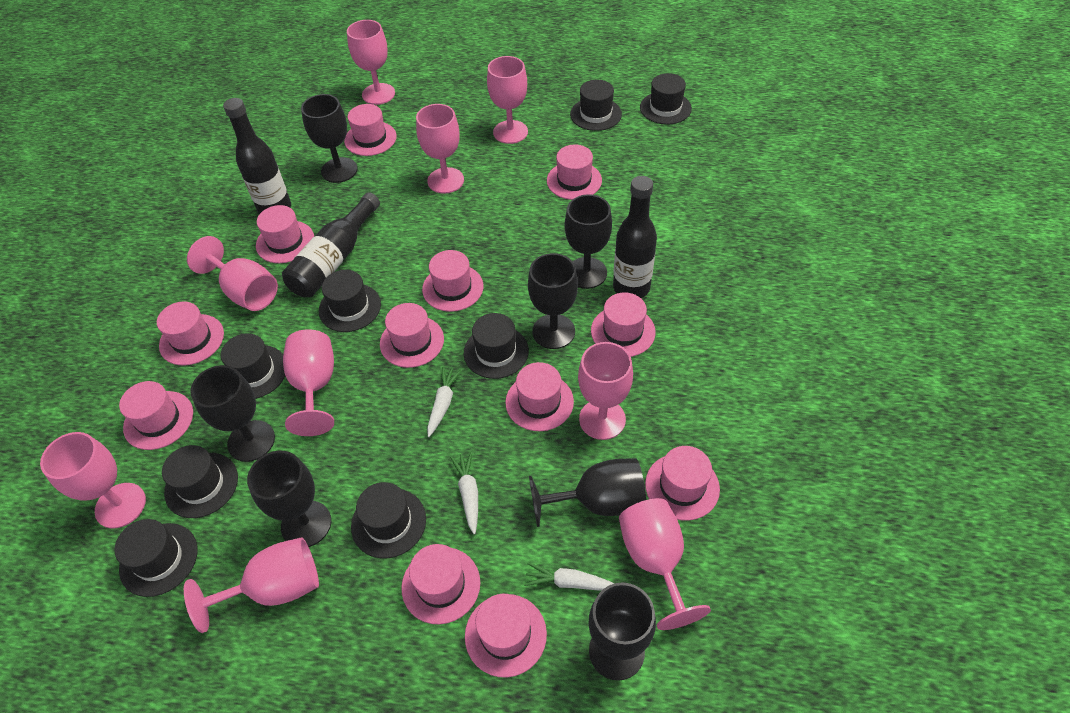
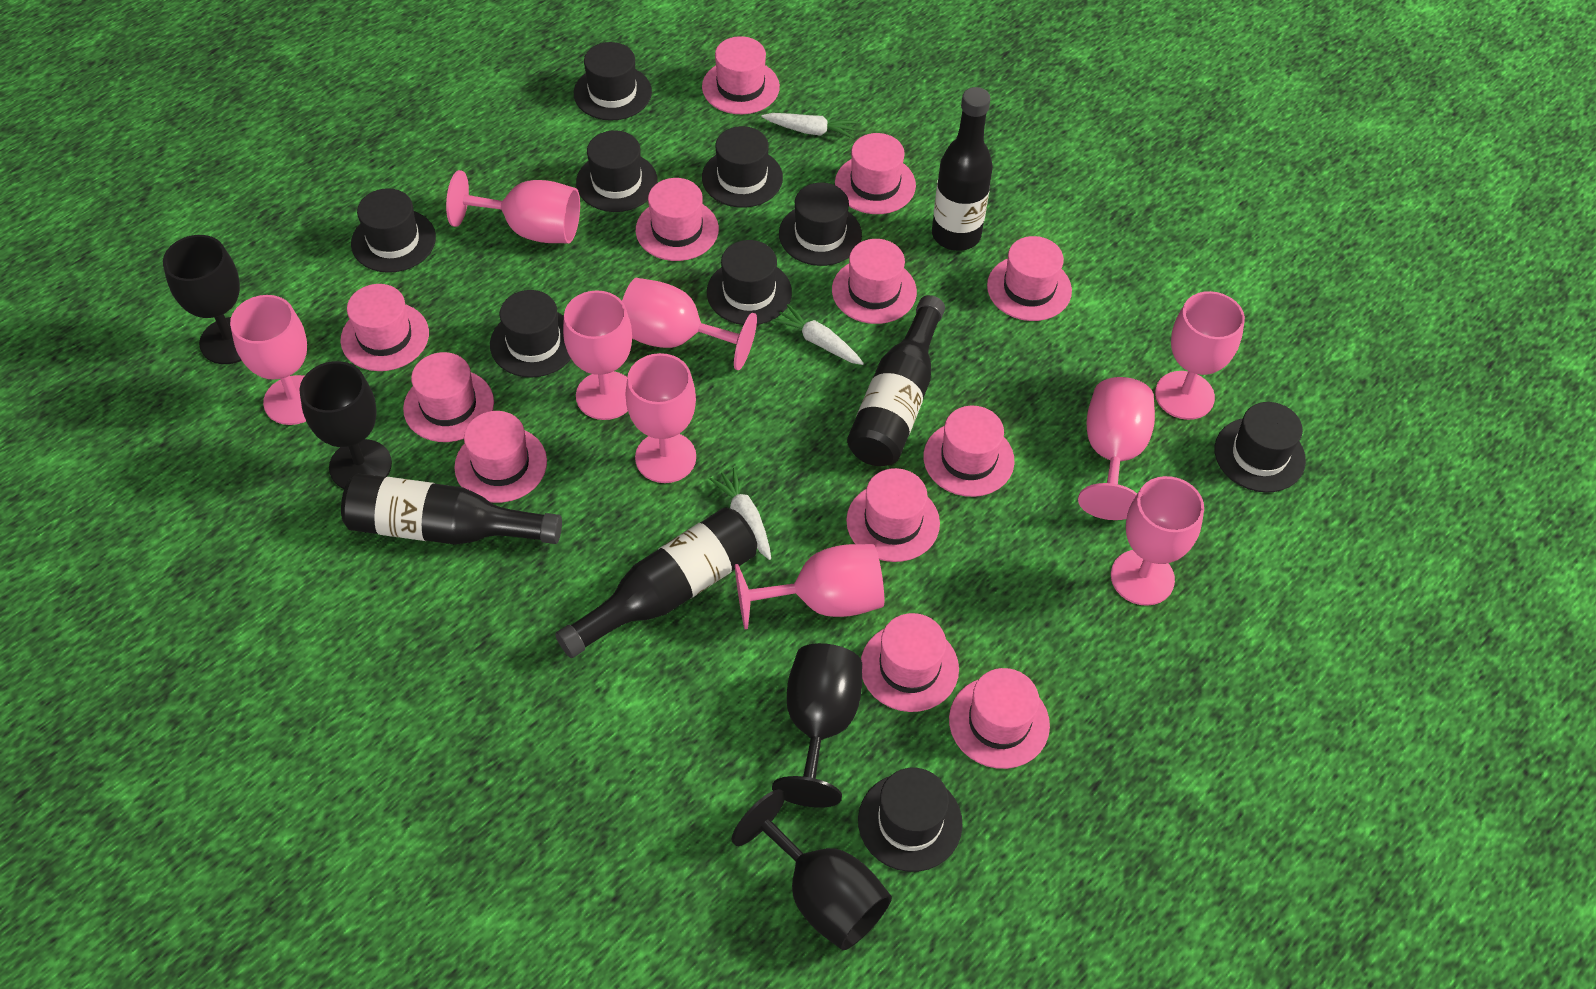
black bottle: [223,98,291,214] [282,192,380,297] [613,176,657,298] = 3 -> [341,473,562,545] [555,508,757,658] [847,295,945,466] [932,87,993,251] = 4
black goblet: [190,365,275,462] [247,451,331,547] [301,94,357,183] [528,253,578,349] [529,458,646,527] [565,194,612,289] [588,583,656,681] = 7 -> [163,235,242,364] [299,361,392,489] [732,789,892,950] [772,643,862,808] = 4
black hat: [114,519,198,597] [162,445,238,518] [221,333,285,399] [319,270,381,332] [351,482,426,558] [464,313,529,379] [570,80,622,131] [640,73,692,125] = 8 -> [351,188,436,273] [490,290,571,378] [574,42,652,121] [576,130,658,212] [702,126,783,208] [707,240,792,325] [779,183,862,266] [858,768,963,872] [1215,402,1306,493] = 9

